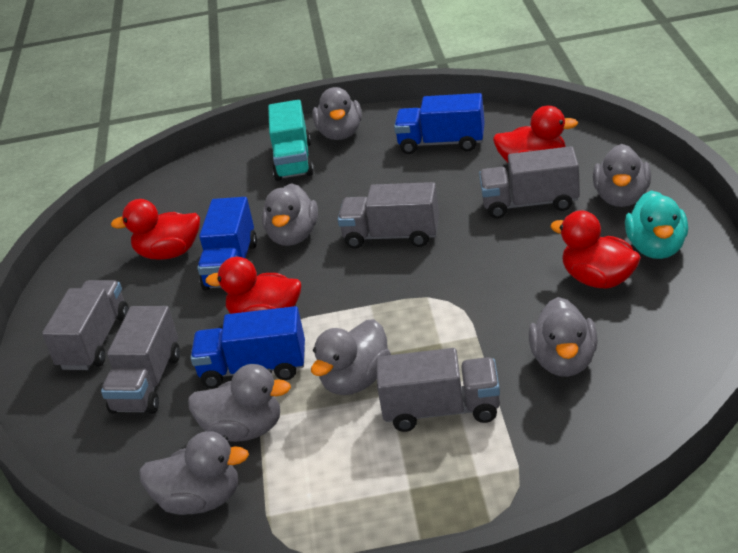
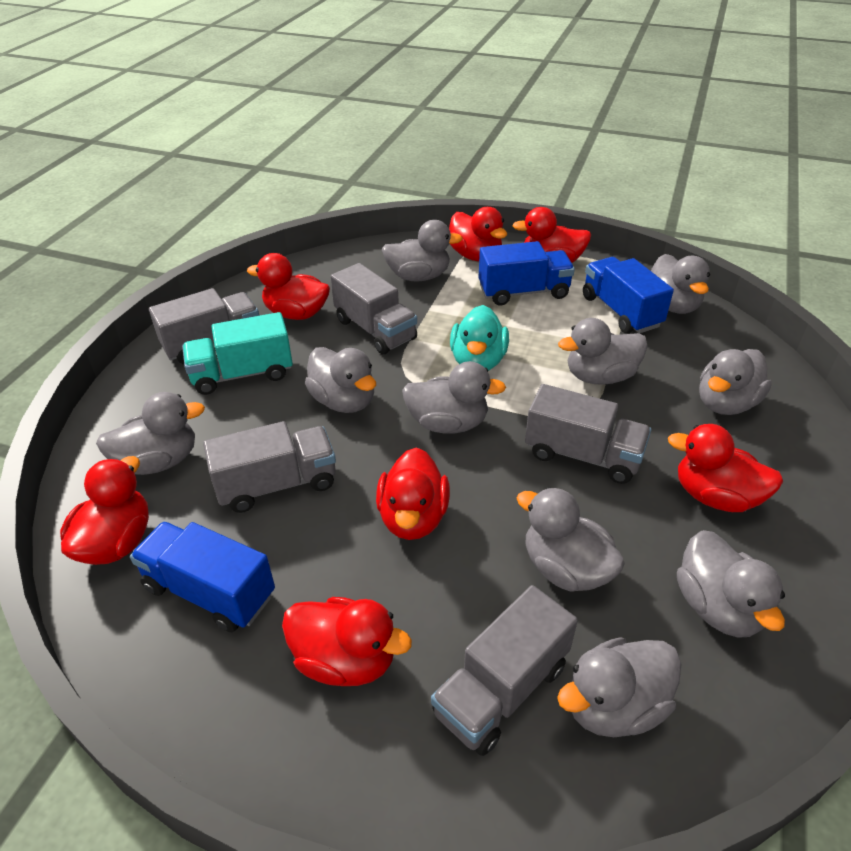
grey duck: [139,431,249,515] [188,364,291,442] [262,183,318,246] [311,319,391,395] [312,87,362,140] [529,297,598,377] [593,144,651,207] = 7 -> [96,392,205,475] [305,347,376,413] [382,220,463,281] [402,361,506,434] [517,487,625,592] [557,637,681,737] [558,318,648,385] [651,254,710,314] [677,530,785,638] [699,349,772,415] = 10
red duck: [111,199,200,260] [205,257,301,314] [493,106,578,163] [550,211,641,289] = 4 -> [60,456,149,565] [247,253,330,320] [282,597,412,686] [376,447,450,540] [449,207,507,261] [512,207,591,263] [668,424,783,512] = 7

